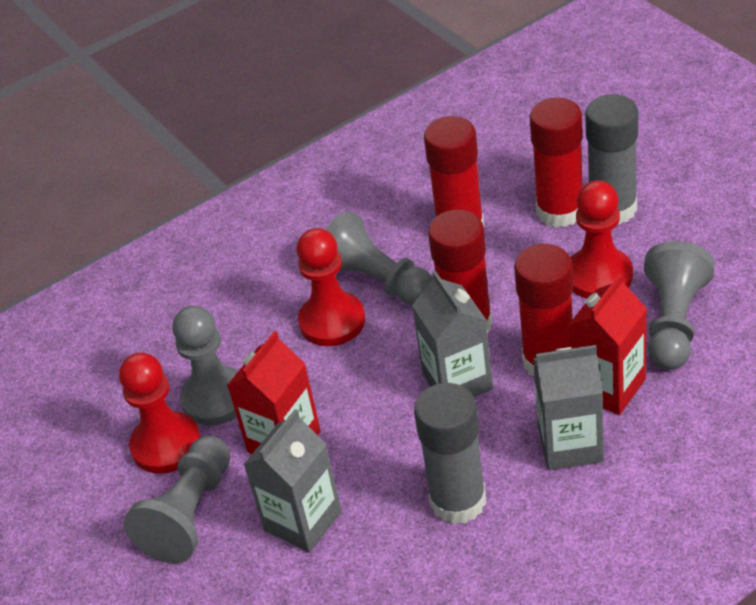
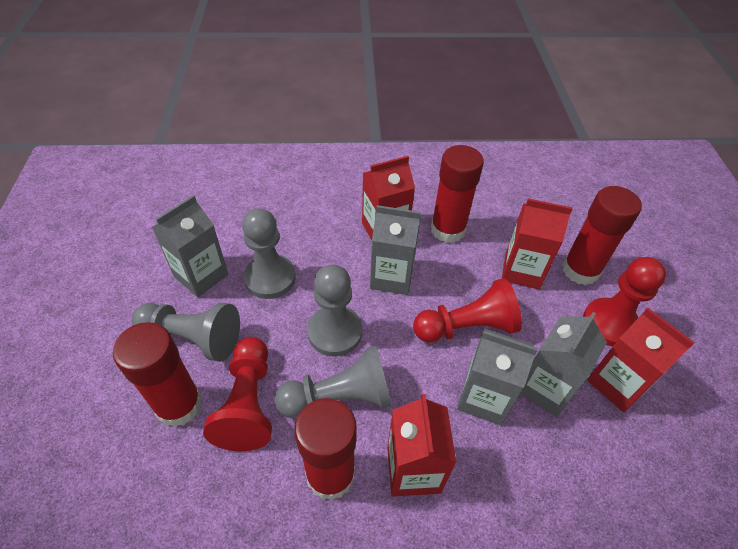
grey carton: [243,409,342,553] [412,271,493,397] [533,345,604,470] = 3 -> [152,195,228,297] [370,205,421,295] [457,328,538,425] [520,312,607,417] = 4
grey glue stick: [414,383,486,525] [585,94,638,225] = 2 -> none = 0
red carton: [227,331,321,454] [568,274,647,415] = 2 -> [362,156,415,240] [387,394,456,496] [502,198,573,289] [587,308,695,412] = 4

